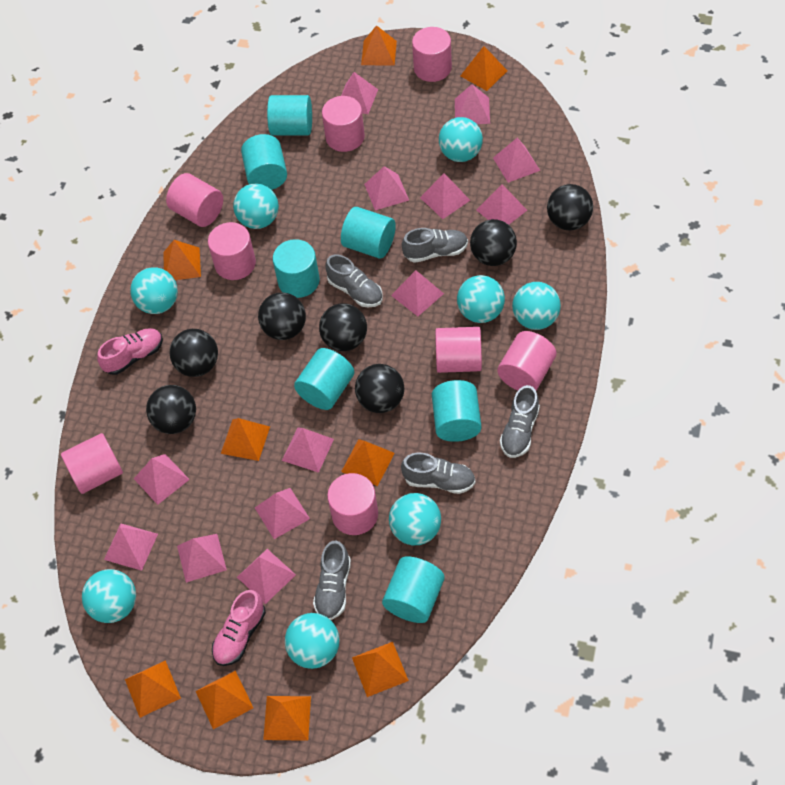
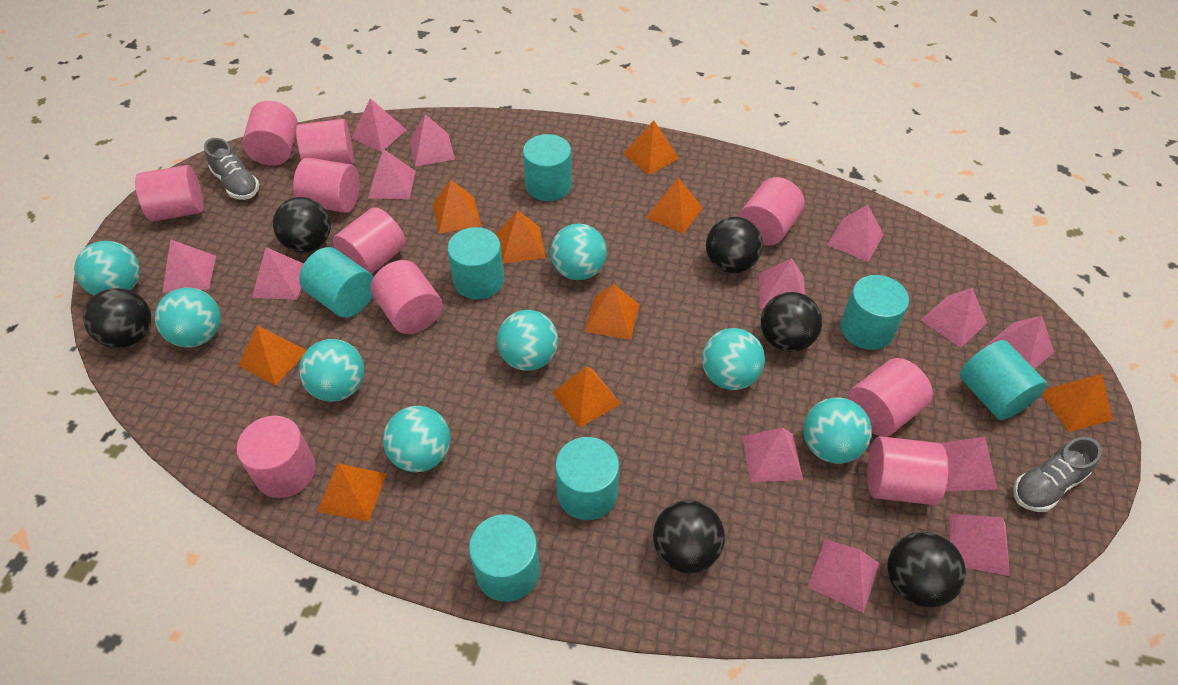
black ball: [146,385,196,434] [169,329,218,377] [258,292,306,340] [319,303,367,351] [355,364,404,413] [470,219,517,266] [547,184,593,230] = 7 -> [83,288,151,348] [273,197,331,252] [653,500,725,573] [706,217,763,273] [761,292,822,352] [887,532,966,607] = 6
grey shoe: [313,540,351,620] [326,254,383,307] [401,453,475,494] [402,228,468,263] [500,385,540,458] = 5 -> [204,138,259,200] [1013,437,1102,512] = 2
pink cylinder: [61,433,123,494] [166,173,223,227] [208,222,256,280] [322,96,365,152] [327,473,378,535] [412,27,452,82] [435,327,482,373] [497,331,556,391] = 8 -> [135,165,204,222] [236,416,316,498] [242,101,298,166] [293,158,360,213] [296,119,354,165] [333,207,406,274] [371,260,442,334] [739,177,805,246] [848,358,933,437] [867,436,948,505] = 10
pink shoe: [97,328,163,375] [212,590,266,666] = 2 -> none = 0

